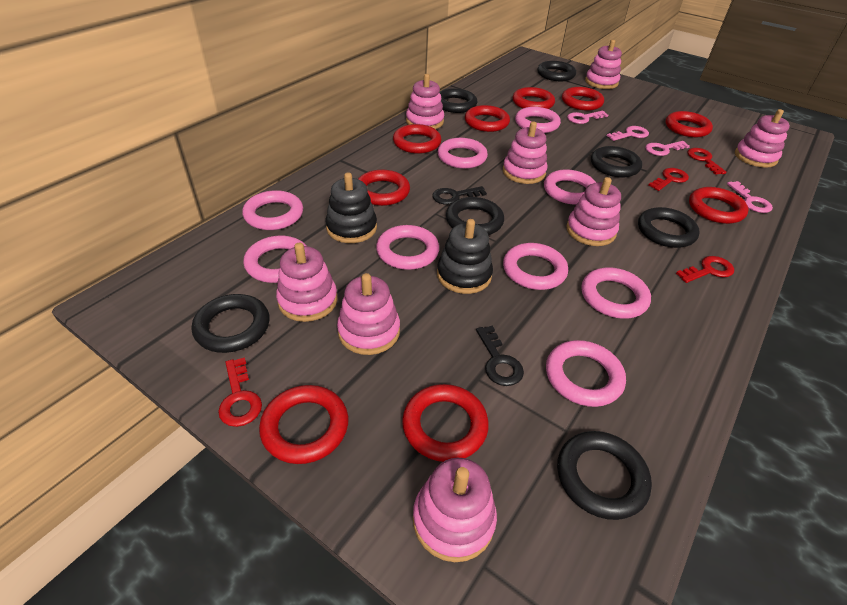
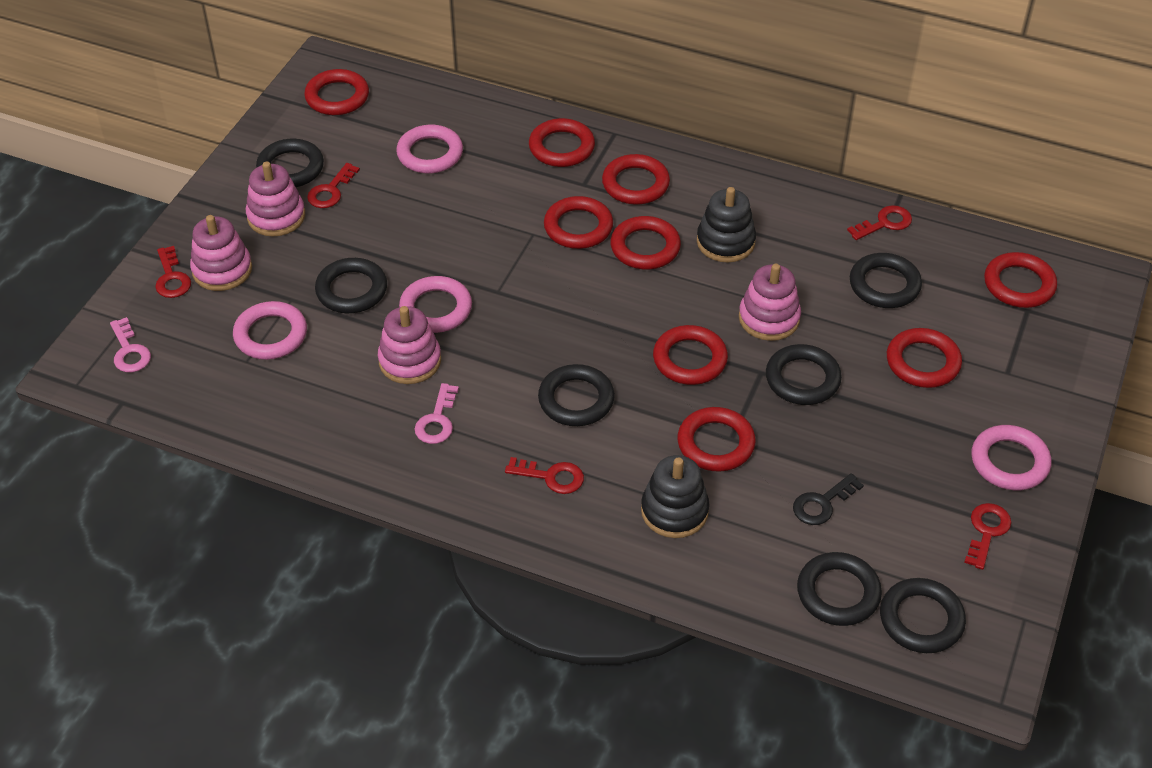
black key: [432,186,487,205] [476,326,524,386] = 2 -> [793,473,864,525] = 1
pink key: [567,111,608,124] [607,126,649,141] [645,141,690,156] [727,181,773,213] = 4 -> [110,317,151,372] [415,383,459,444] = 2
pink ring: [242,190,303,230] [243,236,307,283] [376,225,439,270] [438,138,488,169] [503,243,568,290] [515,107,561,133] [544,170,596,205] [546,340,626,407] [581,267,651,319] = 9 -> [233,301,307,360] [396,125,463,173] [399,276,472,333] [971,425,1051,490] = 4
pink stacking toy: [276,243,337,322] [337,273,400,355] [406,74,444,129] [413,458,497,562] [503,122,547,184] [566,177,621,246] [585,40,622,89] [735,109,790,168] = 8 -> [190,215,252,291] [246,161,305,236] [378,306,441,384] [739,264,801,341] = 4
red key: [218,357,262,427] [648,168,689,191] [676,256,734,283] [687,148,727,175] = 4 -> [155,246,191,298] [307,163,360,208] [505,457,584,494] [847,205,912,240] [964,503,1012,570] = 5

